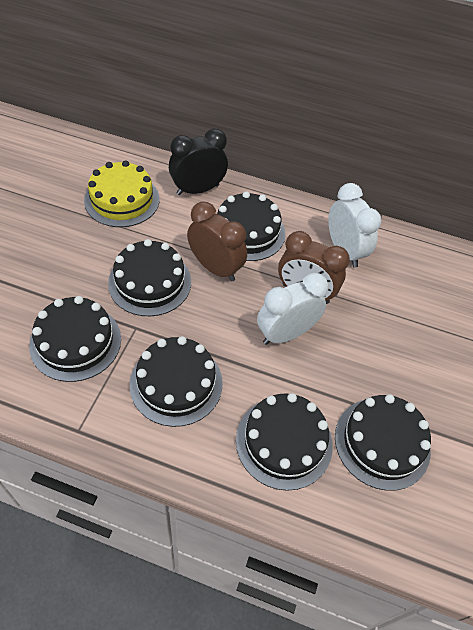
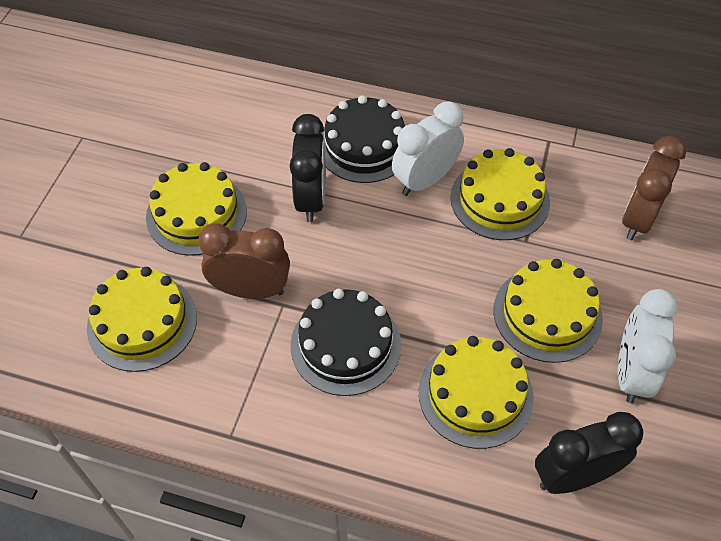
black cake: [29,296,121,382] [108,239,191,316] [130,336,223,427] [217,191,286,261] [236,393,333,491] [335,394,431,491] = 6 -> [290,289,401,396] [321,95,405,183] = 2
black clock: [169,128,228,195] = 1 -> [290,114,326,222] [535,412,643,494] = 2
yellow cake: [84,160,159,227] = 1 -> [87,267,197,372] [146,162,247,256] [419,336,534,449] [450,148,550,240] [494,259,603,363] = 5

